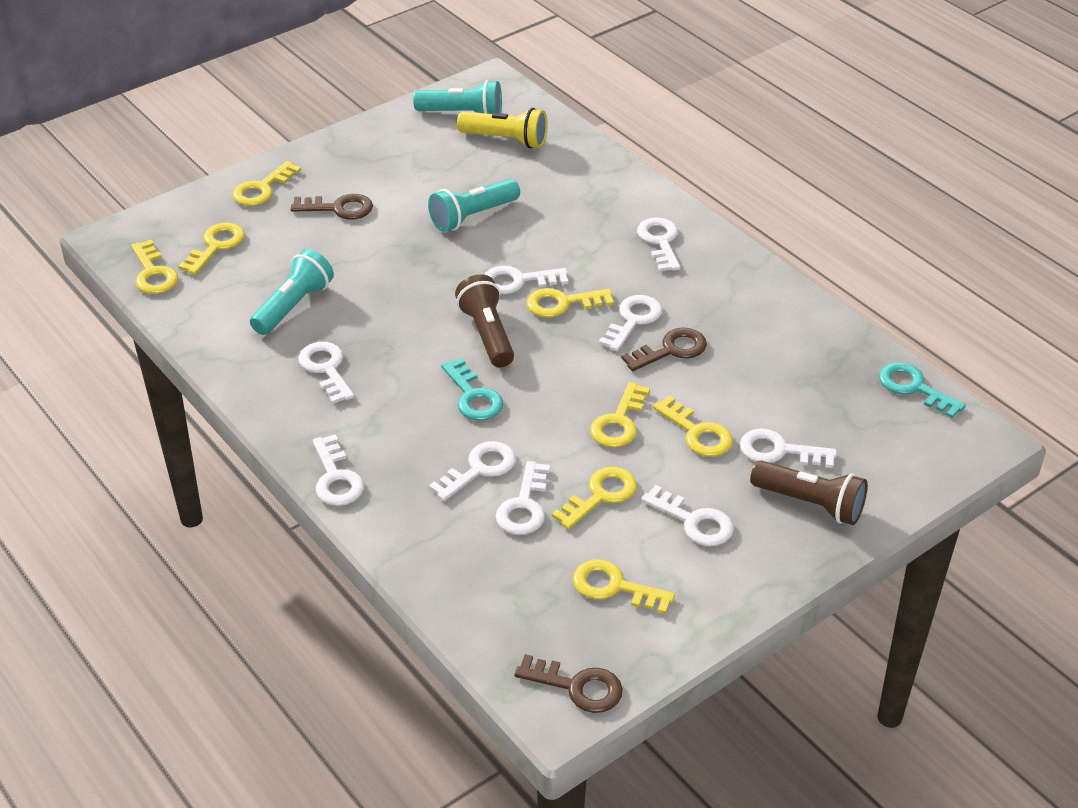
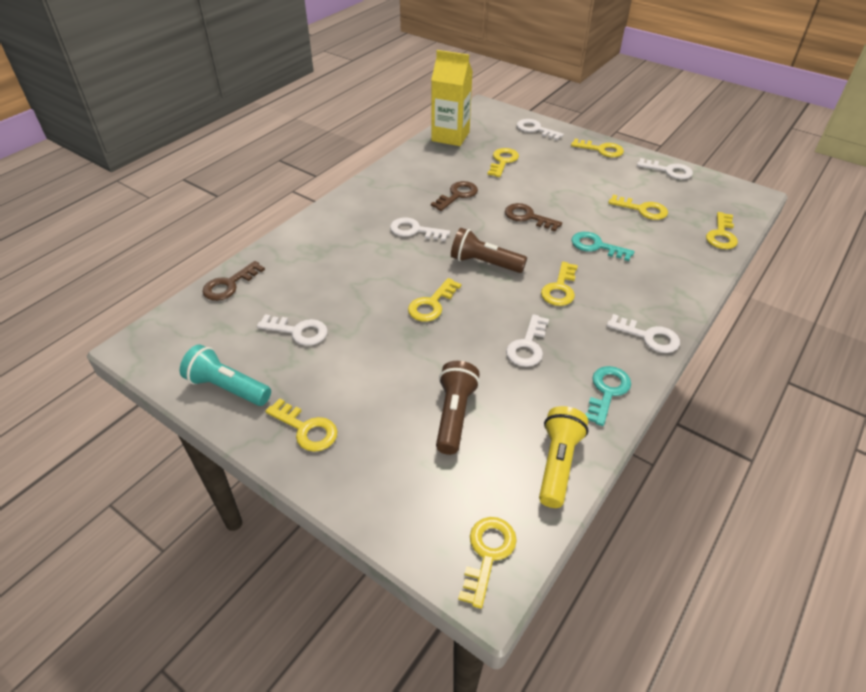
turquoise flashlight: [250,249,334,335] [413,80,502,114] [428,179,520,232] = 3 -> [180,344,271,406] = 1
white key: [298,342,354,404] [313,434,364,506] [429,441,516,501] [485,266,568,294] [496,461,550,535] [599,295,662,351] [637,217,680,271] [641,485,734,546] [740,428,837,468] = 9 -> [257,314,328,346] [390,217,450,241] [506,314,549,367] [517,119,564,140] [607,314,680,353] [637,158,693,179] = 6
yellow carton: none = 0 -> [431,50,473,146] = 1

